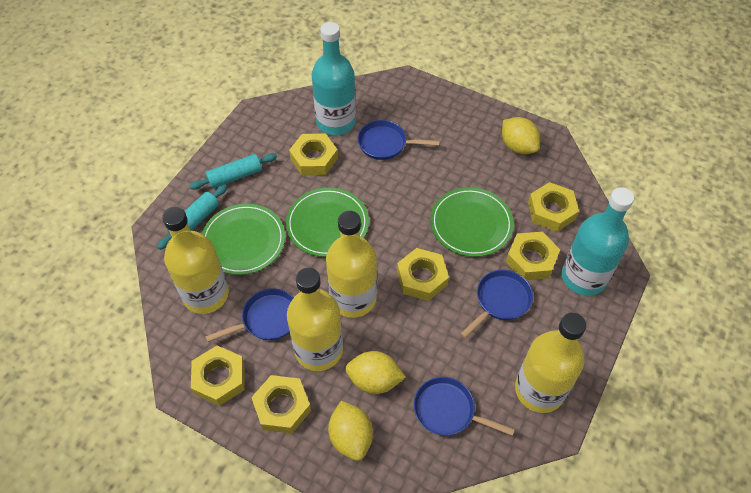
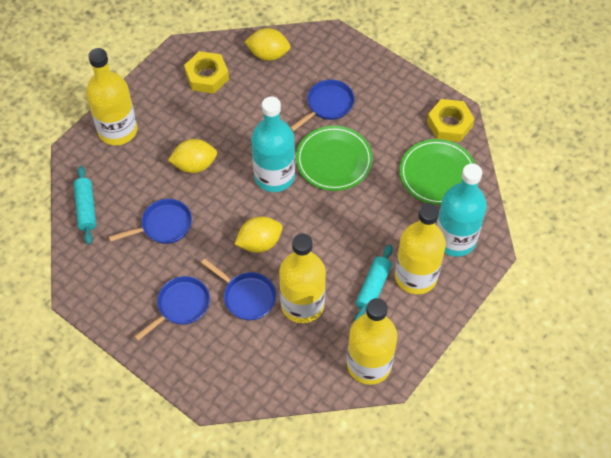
green plate: [202,204,285,275] [286,188,369,257] [430,187,514,257] = 3 -> [296,126,373,191] [400,139,475,205] = 2
yellow nut: [191,346,245,406] [251,375,311,434] [289,133,338,176] [397,248,449,301] [506,232,560,280] [528,182,579,232] = 6 -> [184,51,229,93] [427,99,475,142] = 2

